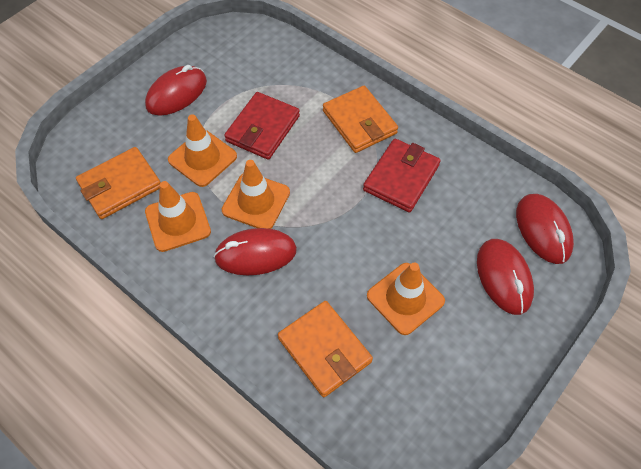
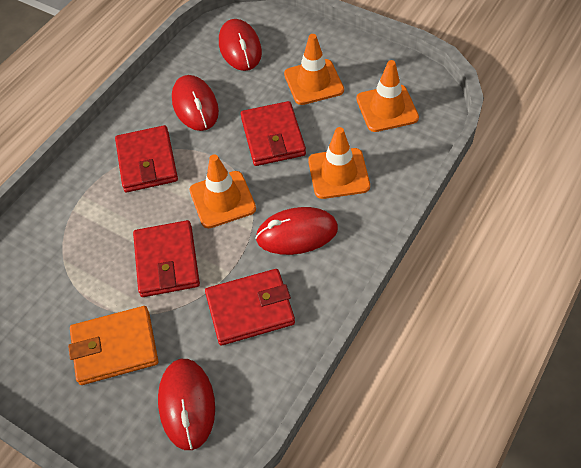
orange wallet: [76,147,160,219] [278,301,373,397] [323,86,398,153] = 3 -> [68,306,158,385] = 1
red wallet: [224,92,300,160] [363,139,441,212] = 2 -> [115,125,178,192] [133,220,200,297] [205,269,295,345] [241,101,306,166] = 4

